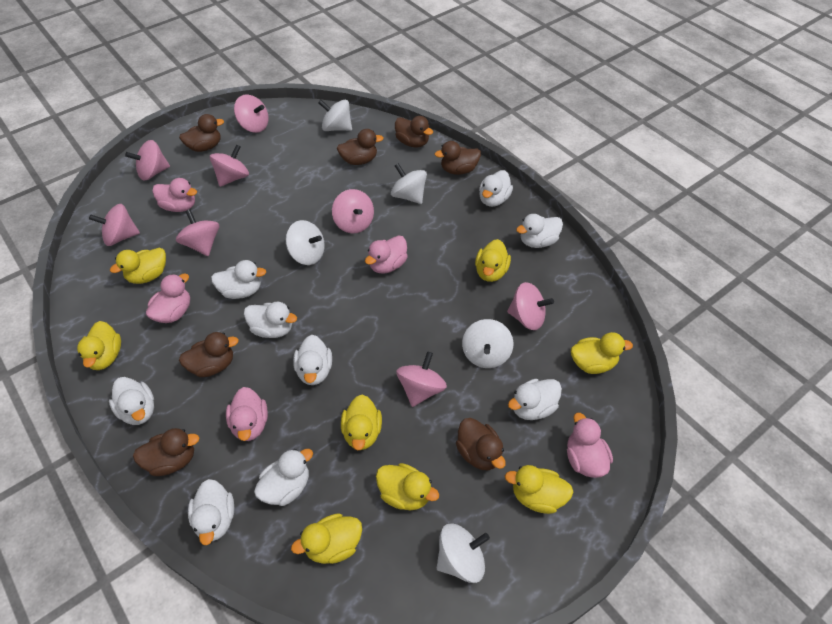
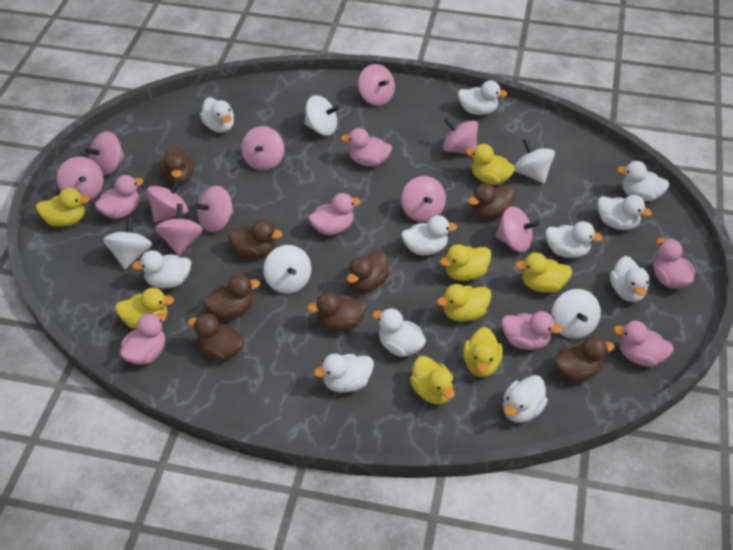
brown duck: [133,428,199,476] [179,114,224,152] [179,332,239,377] [337,129,383,165] [395,116,433,147] [435,141,481,175] [456,418,506,470] = 7 -> [160,146,194,185] [188,314,244,361] [203,275,260,319] [228,220,283,258] [307,292,367,331] [347,250,390,292] [468,184,515,219] [554,336,615,382] = 8
pink duck: [146,274,190,323] [152,178,197,212] [226,387,268,441] [365,235,408,274] [567,413,613,478] = 5 -> [95,175,144,219] [120,313,167,365] [309,193,361,235] [341,128,392,166] [502,311,563,350] [613,321,674,367] [654,238,695,289] = 7
pink spinning top: [89,204,140,246] [125,140,170,180] [176,209,219,256] [210,144,249,187] [234,95,269,133] [332,189,374,233] [396,352,447,407] [507,282,554,330] = 8 -> [57,157,103,200] [85,131,125,176] [147,178,188,223] [155,204,203,256] [194,186,234,232] [241,126,284,171] [358,64,395,106] [401,176,446,222] [443,117,478,154] [495,206,540,252] = 10
white duck: [109,377,154,425] [188,479,234,545] [211,260,266,299] [244,301,297,338] [254,449,313,506] [293,335,332,385] [479,170,513,207] [508,379,562,420] [516,214,563,248] = 9 -> [132,250,191,288] [200,98,234,133] [314,354,374,392] [372,308,426,357] [401,215,458,255] [458,80,507,115] [503,375,548,423] [545,221,603,258] [597,195,652,230] [610,256,649,302] [617,161,670,201] = 11

